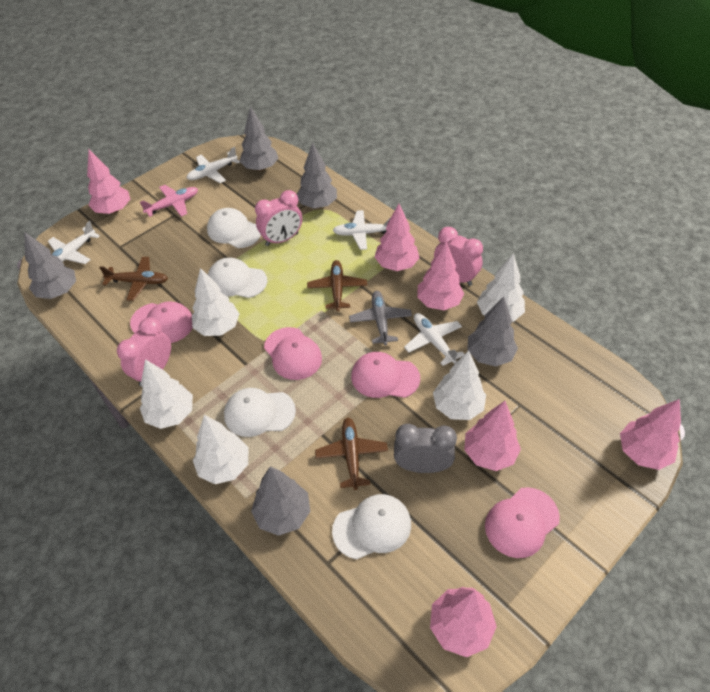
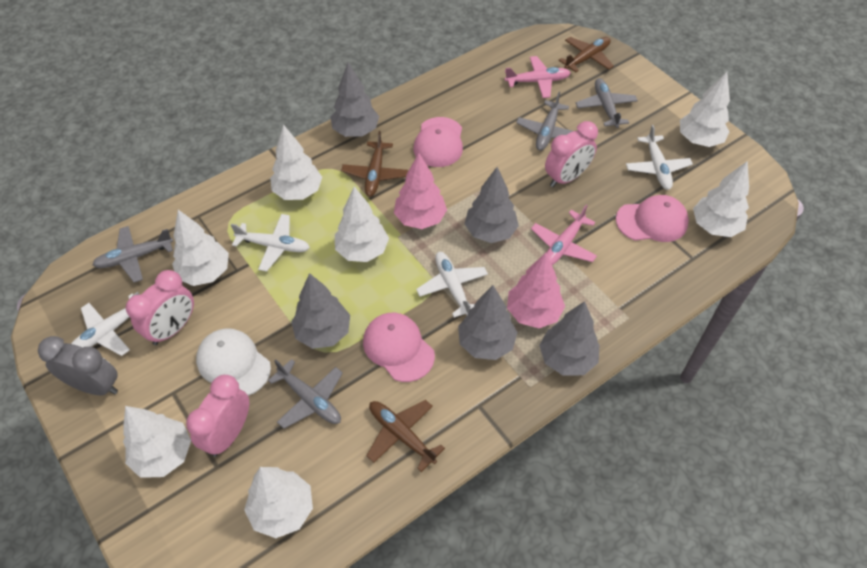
grey plane: [349,291,412,345] = 1 -> [92,226,173,282] [268,359,343,429] [516,92,573,151] [576,78,638,128] = 4
pink cap: [130,301,192,343] [264,327,322,380] [351,352,420,398] [485,487,560,558] = 4 -> [363,313,435,382] [414,117,463,167] [616,195,689,242] = 3
pink plane: [140,185,198,217] = 1 -> [505,56,571,98] [531,205,597,265] = 2
pink tree: [87,150,130,214] [375,204,420,271] [417,242,464,310] [430,587,497,657] [464,401,521,471] [620,399,681,470] = 6 -> [394,153,447,229] [507,253,565,328] = 2
white cap: [207,208,261,248] [208,257,267,298] [224,388,296,437] [332,494,411,559] = 4 -> [196,328,271,396] = 1
white tree: [140,359,193,429] [192,268,240,336] [193,415,249,484] [433,351,486,420] [477,253,525,321] = 5 -> [123,406,191,478] [172,210,229,286] [244,467,313,538] [270,124,322,200] [335,186,389,262] [680,72,730,147] [693,161,749,237] = 7

